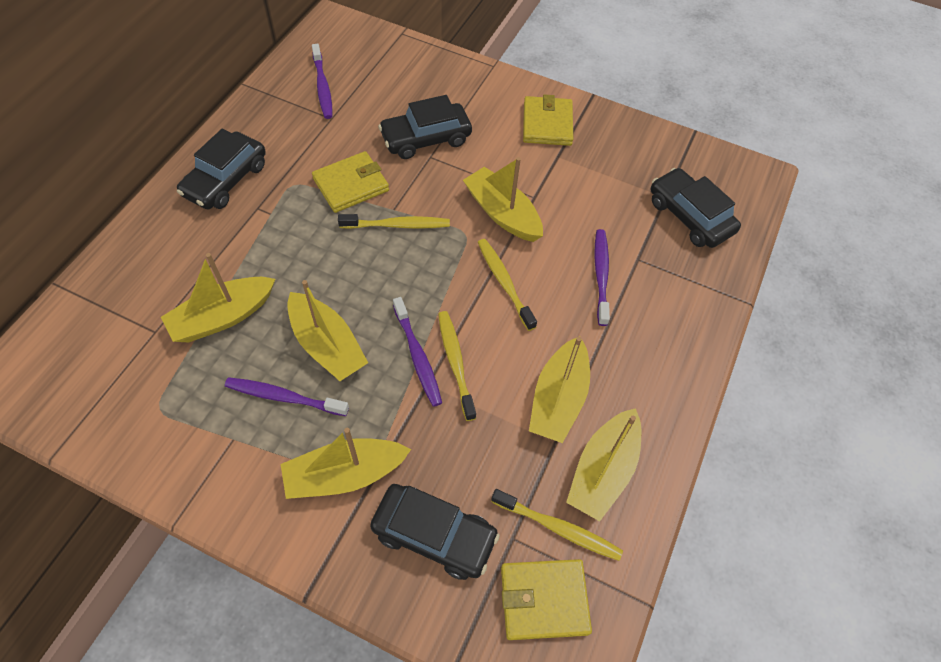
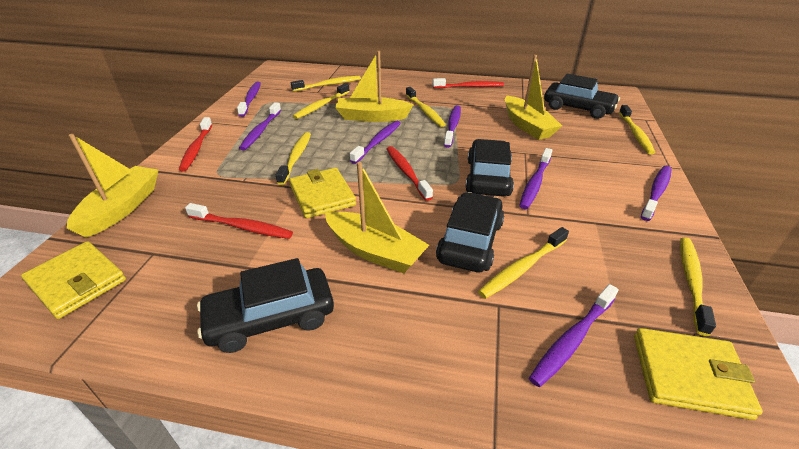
purple toothbrush: [225,377,349,416] [312,44,333,119] [393,297,442,407] [594,229,610,326] = 4 -> [237,82,261,117] [239,102,281,150] [350,121,401,164] [444,105,461,148] [519,148,552,209] [529,284,619,387] [641,166,672,221] = 7
red toothbrush: none = 0 -> [179,117,212,171] [185,203,293,239] [387,146,433,201] [433,78,504,88] = 4
yellow boat: [161,253,275,343] [281,428,411,499] [287,280,368,381] [463,157,543,242] [529,336,590,443] [566,408,641,521] = 6 -> [67,134,158,238] [325,162,429,273] [335,51,413,122] [505,55,562,140] = 4
yellow toothbrush: [338,214,450,229] [438,311,476,421] [478,239,537,331] [491,489,623,561] = 4 -> [276,132,311,185] [291,76,361,92] [293,83,350,119] [406,87,446,127] [478,227,569,299] [619,105,655,154] [680,237,716,336] = 7

